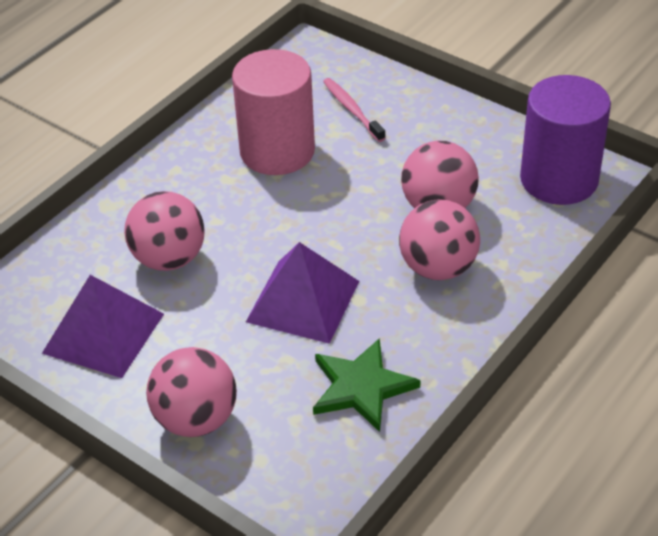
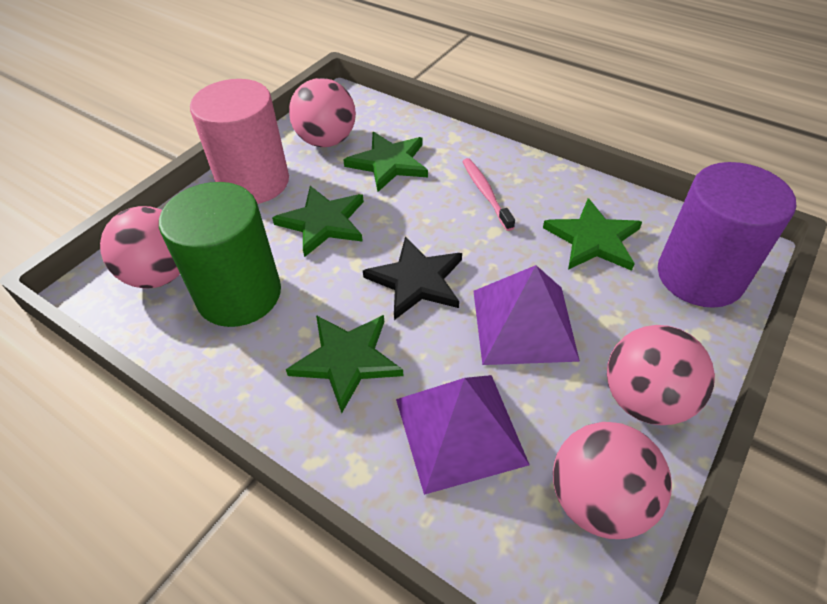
black star: none = 0 -> [363,237,462,320] = 1
green cylinder: none = 0 -> [159,182,281,327] = 1
green star: [313,338,421,432] = 1 -> [272,186,364,257] [286,315,403,413] [343,132,428,192] [543,198,642,271] = 4

